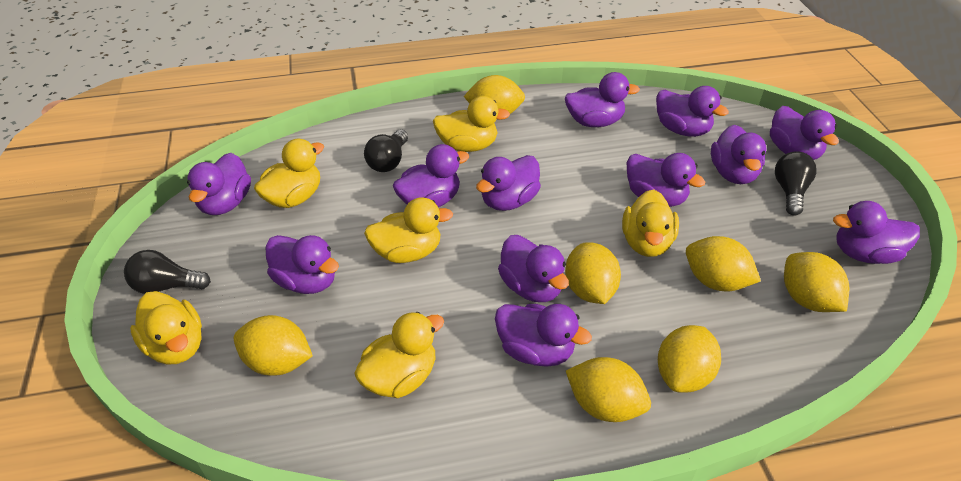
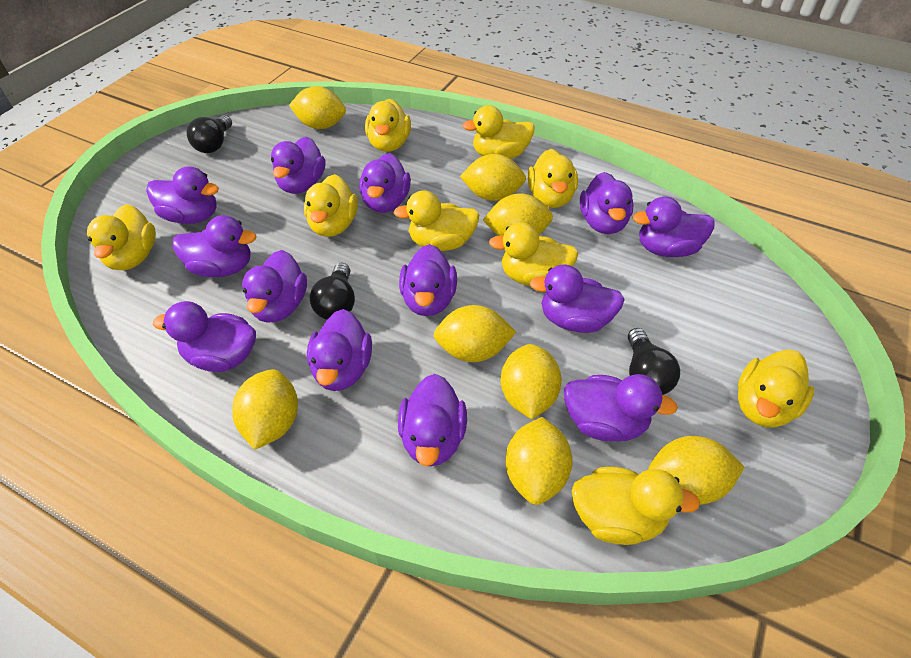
purple duck: [187,153,251,215] [266,235,339,294] [393,144,469,207] [476,155,541,211] [495,304,592,367] [498,235,569,302] [565,72,640,127] [627,153,705,207] [656,86,729,137] [711,125,766,184] [770,106,839,160] [833,201,920,264] = 12 -> [146,166,219,224] [153,301,256,372] [173,215,256,277] [242,250,307,323] [271,137,325,194] [307,309,372,391] [359,153,411,213] [398,374,467,466] [399,244,457,316] [530,265,625,333] [564,374,678,441] [580,172,634,234] [633,196,714,257] = 13
yellow duck: [130,291,202,365] [254,139,324,208] [354,312,444,398] [364,197,453,263] [433,96,510,152] [622,189,679,257] = 6 -> [87,204,156,270] [304,174,358,237] [365,99,411,152] [394,190,479,251] [462,105,534,159] [489,223,578,286] [528,149,578,208] [572,467,700,545] [738,349,814,428] = 9
yellow lemon: [234,315,313,376] [463,75,525,114] [565,242,621,304] [566,357,651,422] [658,325,721,392] [686,236,761,291] [784,252,849,312] = 7 -> [232,369,298,449] [289,86,346,129] [433,305,516,362] [460,154,526,201] [483,193,553,236] [501,344,562,419] [505,417,573,505] [648,436,744,505] = 8

